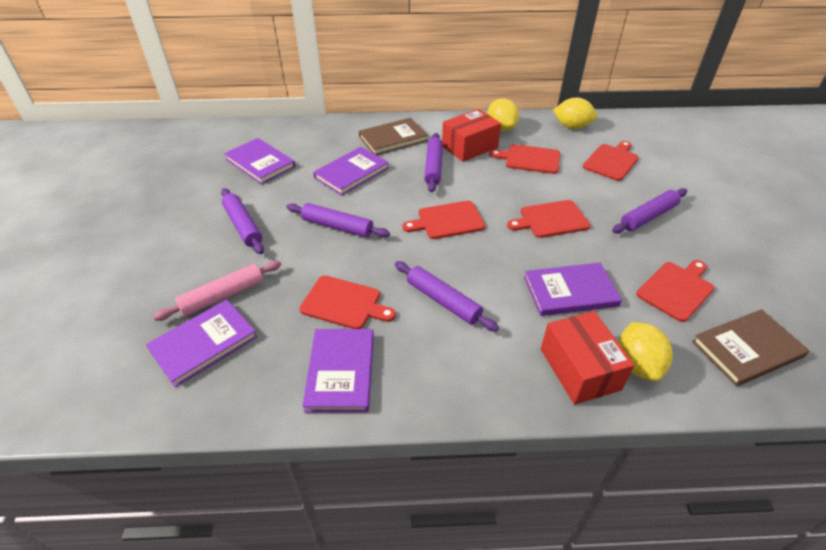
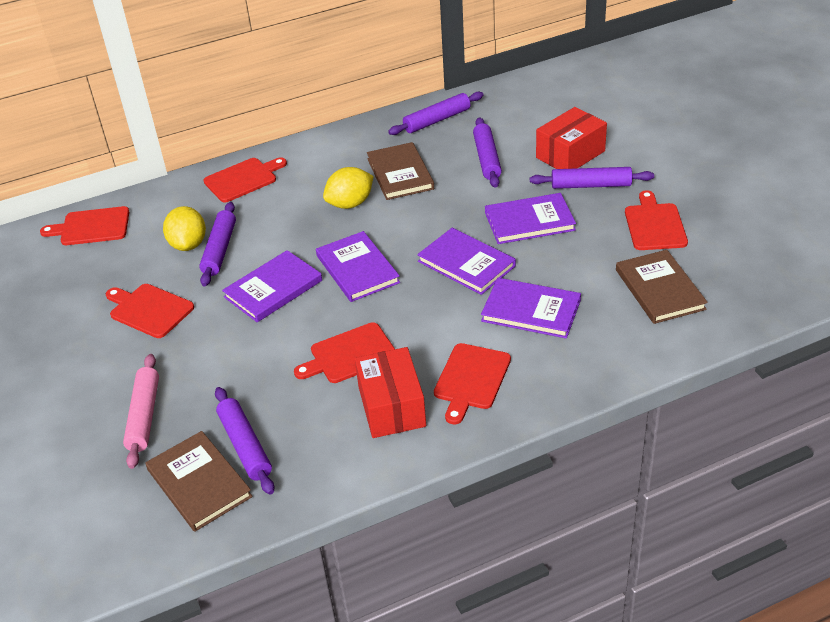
brown book: [359,118,428,155] [692,309,810,386] = 2 -> [145,431,253,532] [367,142,434,200] [616,250,708,324] = 3
yellow lemon: [487,98,519,131] [553,97,597,129] [618,322,673,381] = 3 -> [163,206,206,251] [323,167,374,209] = 2

